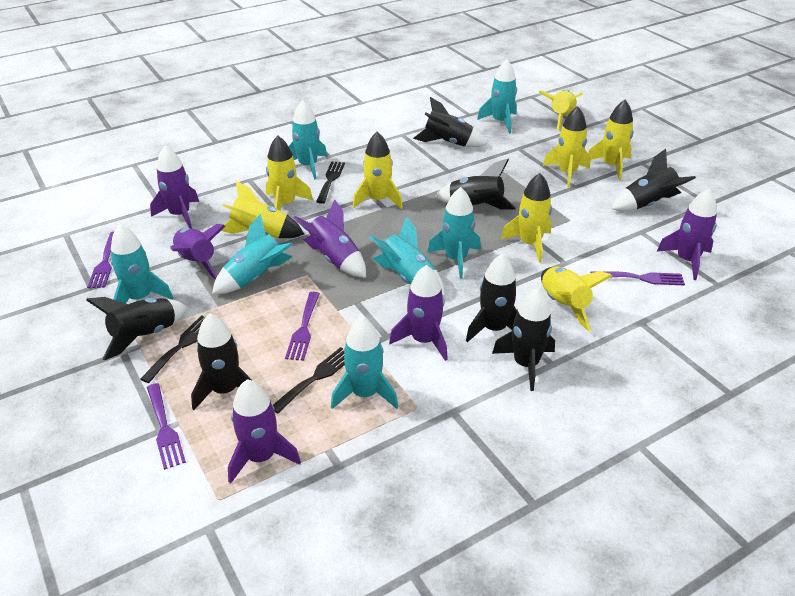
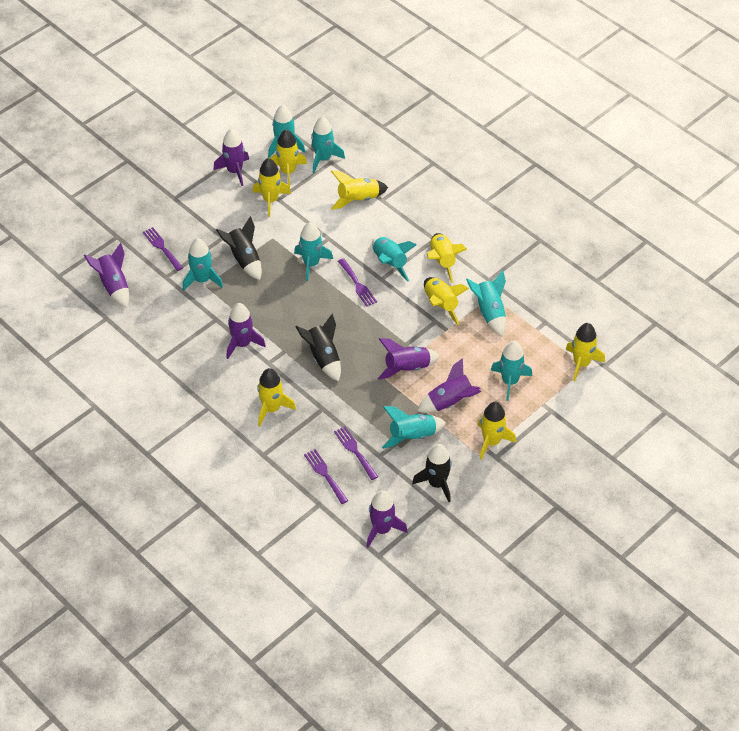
black fork: [140,315,204,383] [273,347,345,413] [316,161,345,204] = 3 -> none = 0
black rocket: [86,297,188,360] [191,313,253,410] [413,97,486,147] [435,159,516,210] [466,254,517,342] [492,288,555,391] [611,149,696,211] = 7 -> [216,216,262,280] [296,314,341,381] [412,444,452,502] = 3
turquoise rocket: [111,224,173,303] [212,214,293,294] [288,100,327,180] [331,317,398,409] [369,216,445,297] [427,187,481,279] [477,59,517,134] = 7 -> [183,238,223,291] [268,105,305,158] [294,222,333,281] [311,116,345,173] [372,237,417,281] [382,406,446,449] [466,271,506,337] [491,341,532,401] = 8

